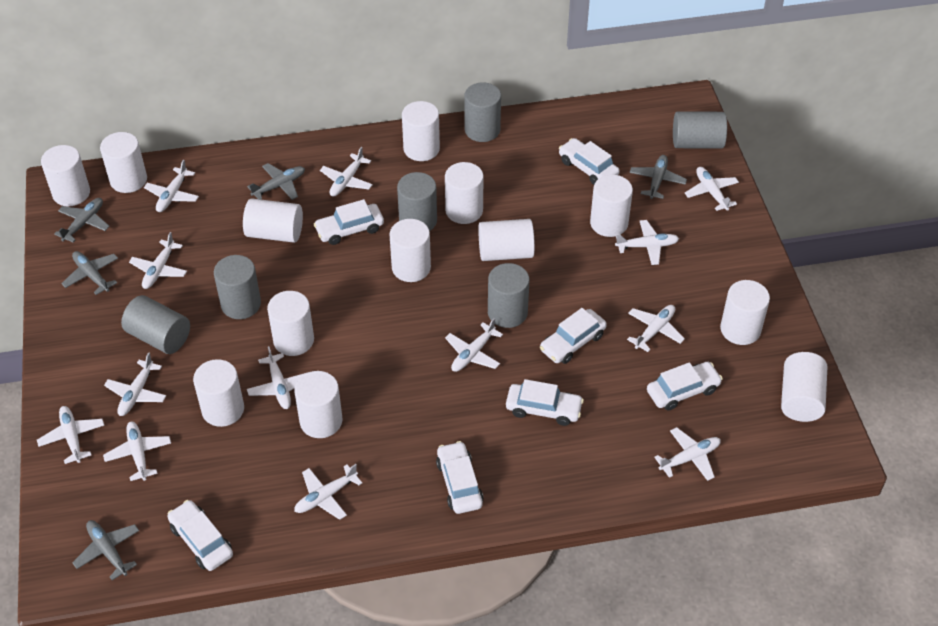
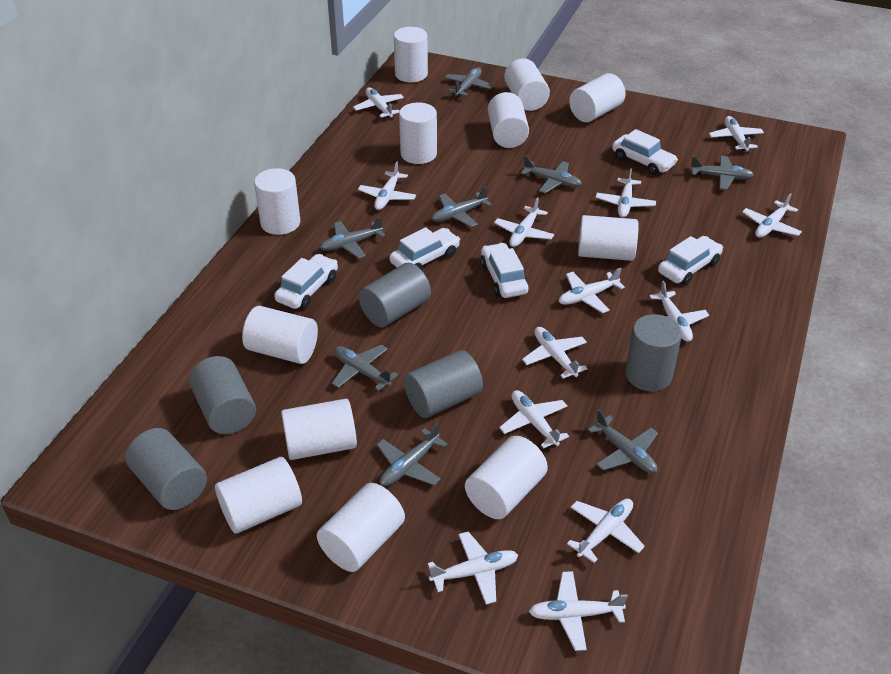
grey cylinder: [121,295,190,354] [214,255,261,319] [397,172,437,231] [464,82,501,142] [488,263,529,328] [673,111,727,149] = 6 -> [125,428,207,510] [189,356,256,434] [359,263,431,327] [404,350,483,418] [625,314,682,391] = 5
grey plane: [54,198,110,243] [61,251,118,295] [72,520,139,580] [247,163,305,200] [630,155,687,199] = 5 -> [320,217,385,258] [332,345,398,391] [377,423,448,486] [432,187,492,227] [444,67,493,97] [521,156,582,193] [588,410,658,474] [690,156,754,190] = 8
white car: [168,500,233,571] [314,199,384,245] [436,441,484,514] [506,379,584,426] [540,308,607,364] [559,138,620,185] [647,362,723,410] = 7 -> [274,254,338,309] [390,227,460,270] [480,243,529,298] [612,129,678,175] [658,236,723,285] = 5
white cylinder: [41,145,90,206] [100,132,147,193] [193,359,244,427] [243,198,303,243] [267,291,314,356] [294,371,342,438] [389,219,431,282] [402,101,440,161] [445,162,484,224] [478,219,535,261] [590,175,633,237] [720,280,770,345] [781,352,827,422] = 13 -> [215,457,302,534] [242,306,318,364] [254,168,300,235] [281,399,357,460] [317,483,405,572] [394,27,428,82] [399,102,437,164] [465,436,548,519] [488,92,529,148] [504,58,550,111] [569,73,626,122] [578,215,638,261] = 12

